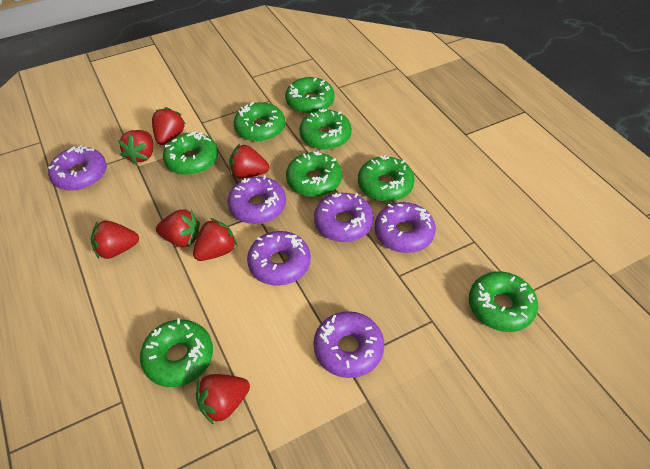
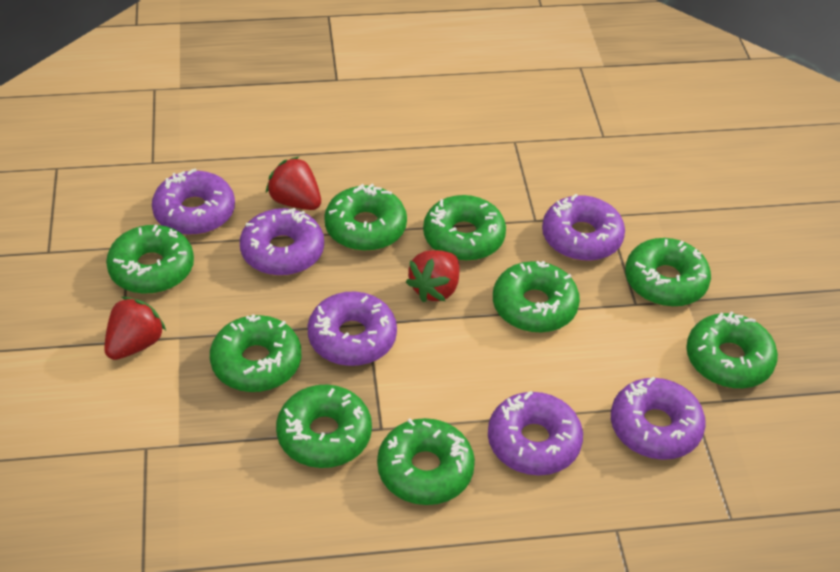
green donut: [140,318,213,387] [163,132,218,175] [234,102,285,142] [285,77,335,114] [286,151,342,197] [299,108,352,150] [358,155,415,202] [469,271,538,332] = 8 -> [106,225,194,294] [210,314,301,392] [276,384,372,468] [324,184,407,251] [377,418,475,505] [423,195,506,261] [493,261,580,333] [625,238,711,307] [686,311,778,388] = 9
red strawberry: [91,221,139,259] [118,130,153,164] [152,107,186,145] [156,209,200,247] [193,218,237,261] [196,374,250,425] [229,144,270,178] = 7 -> [104,297,166,360] [266,156,321,210] [406,250,460,302] = 3

